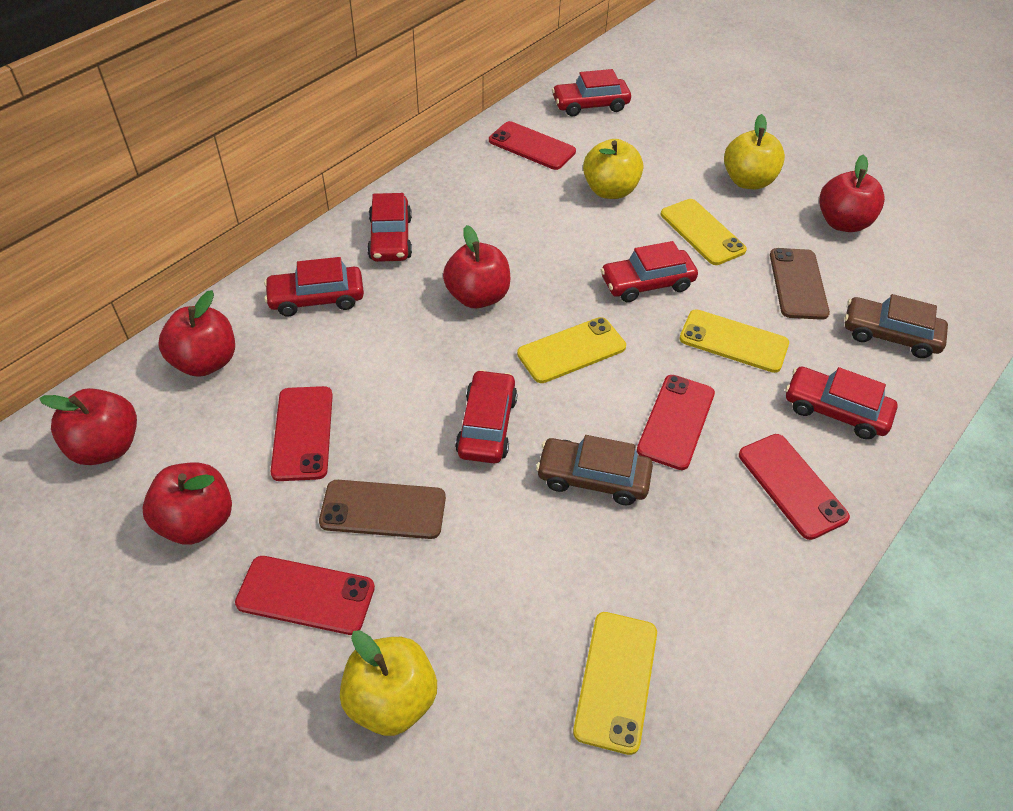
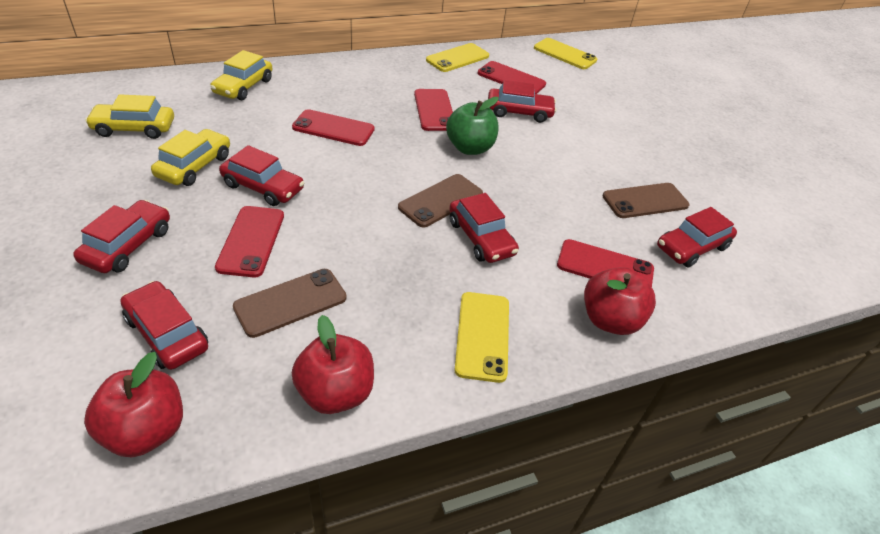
brown car: [536,435,653,505] [844,294,948,358] = 2 -> none = 0
brown phone: [319,480,446,539] [770,248,830,320] = 2 -> [233,269,347,338] [398,174,483,227] [602,183,689,218] = 3
green apple: none = 0 -> [446,97,499,155] = 1
red apple: [39,388,137,465] [143,462,232,545] [158,290,235,377] [443,225,510,309] [819,155,885,232] = 5 -> [84,352,183,457] [292,315,374,414] [584,267,656,335] = 3
yellow apple: [340,630,437,736] [583,139,643,199] [724,114,785,189] = 3 -> none = 0
yellow car: none = 0 -> [85,94,174,139] [151,129,230,186] [210,50,272,100] = 3
yellow phone: [517,317,626,383] [573,612,657,755] [661,199,747,265] [680,309,789,373] = 4 -> [426,43,489,72] [454,292,509,383] [534,38,597,69] = 3

